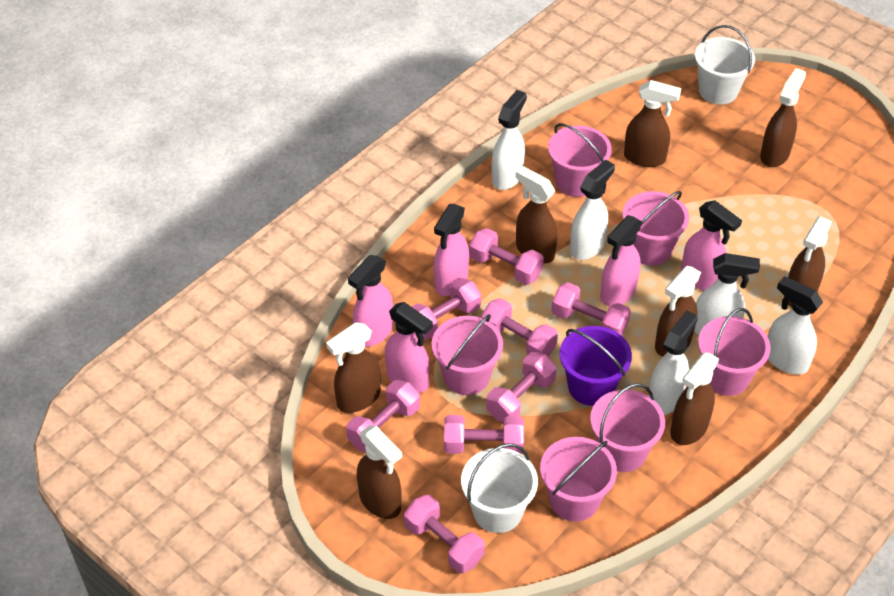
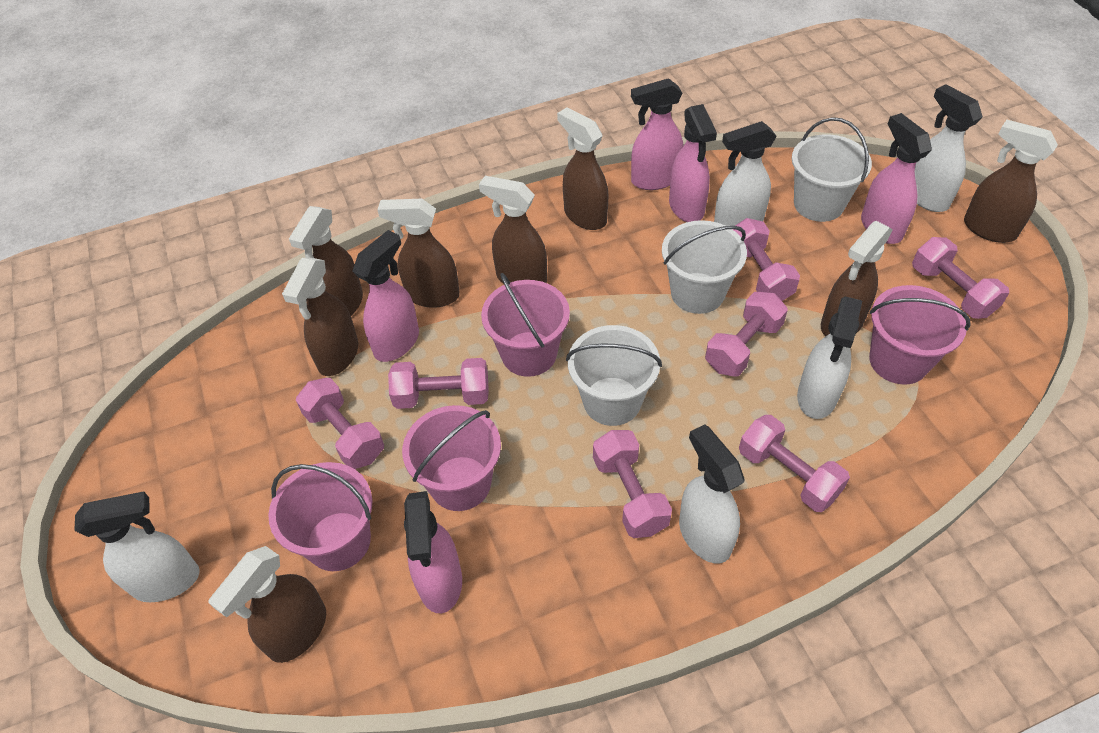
pink bucket: [432,314,503,395] [540,437,617,522] [548,123,612,197] [590,383,665,472] [622,191,689,266] [698,308,770,396] = 6 -> [268,462,372,571] [402,405,501,511] [481,273,570,377] [869,285,971,385] = 4
pink dumbbell: [346,380,420,453] [404,495,485,573] [412,278,481,340] [444,415,524,454] [469,228,544,285] [481,298,558,357] [486,352,557,422] [551,282,631,336] = 8 -> [296,378,384,469] [388,358,489,409] [593,430,672,538] [705,292,788,377] [733,218,800,301] [739,415,850,512] [912,237,1009,319] = 7
purple bucket: [560,326,632,406] = 1 -> none = 0
white bucket: [461,443,538,533] [695,25,755,104] = 2 -> [566,325,662,426] [662,220,747,314] [792,117,872,222] = 3

